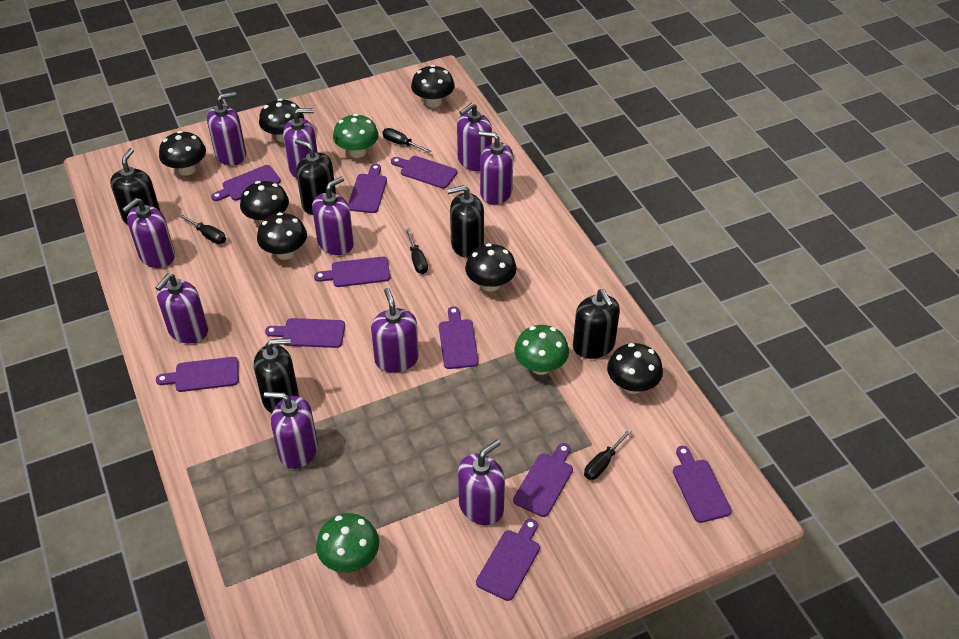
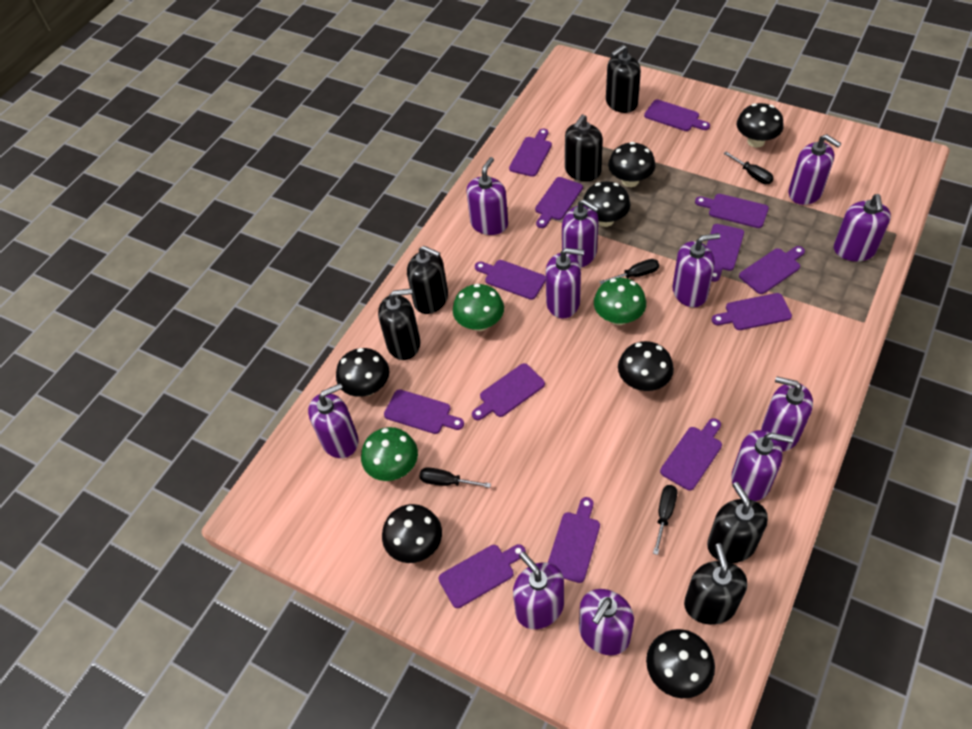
black soap dispenser: [110,148,161,225] [254,338,299,413] [295,139,336,215] [447,185,484,258] [573,289,620,359] = 5 -> [378,288,420,360] [407,246,448,314] [565,115,603,181] [606,45,641,113] [684,543,747,625] [707,482,768,563] = 6
purple cutting board: [156,357,239,392] [211,165,281,201] [265,318,345,348] [314,256,390,287] [348,164,387,213] [391,156,457,189] [439,306,479,369] [476,519,540,601] [513,443,573,517] [673,446,732,523] = 10 -> [384,389,464,434] [439,544,526,608] [472,363,545,420] [475,260,546,300] [509,129,552,177] [535,177,583,228] [548,497,600,583] [644,99,710,131] [660,418,722,490] [695,194,769,228] [706,224,744,282] [712,293,792,330] [739,246,805,294] = 13
purple soap dispenser: [122,198,175,268] [155,274,208,344] [207,92,246,166] [264,392,318,469] [283,108,318,178] [312,176,354,255] [371,288,419,372] [457,103,492,171] [458,439,505,525] [479,131,513,205] = 10 -> [308,383,358,458] [467,157,508,235] [513,552,564,629] [546,248,584,319] [562,199,599,268] [579,589,634,655] [672,233,720,307] [731,430,794,501] [761,376,813,452] [788,134,841,205] [834,194,891,261] = 11

